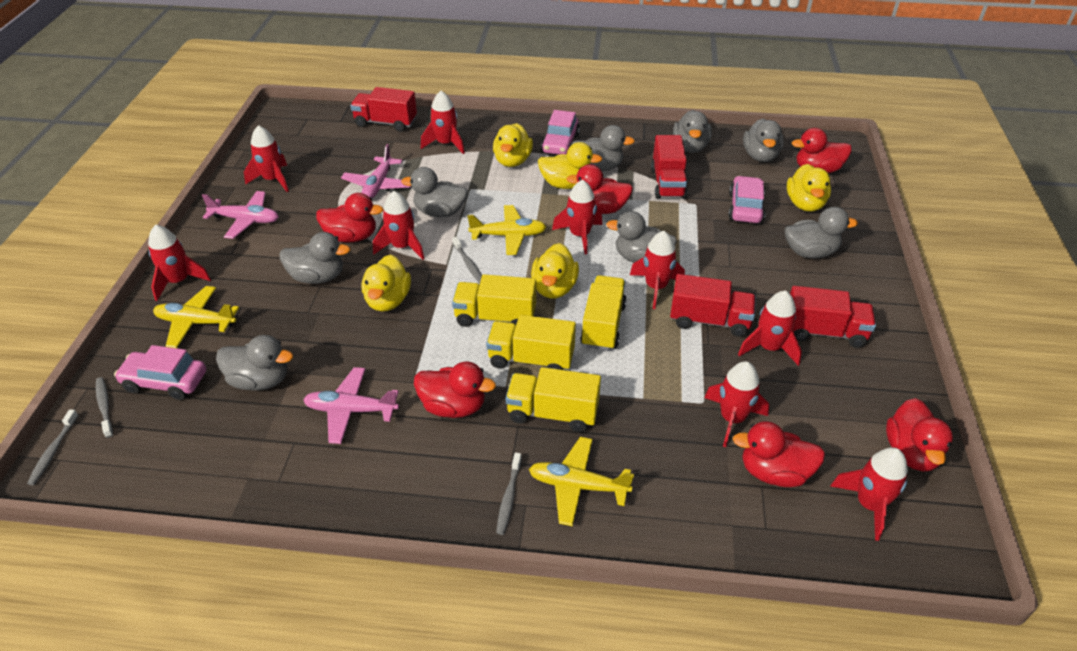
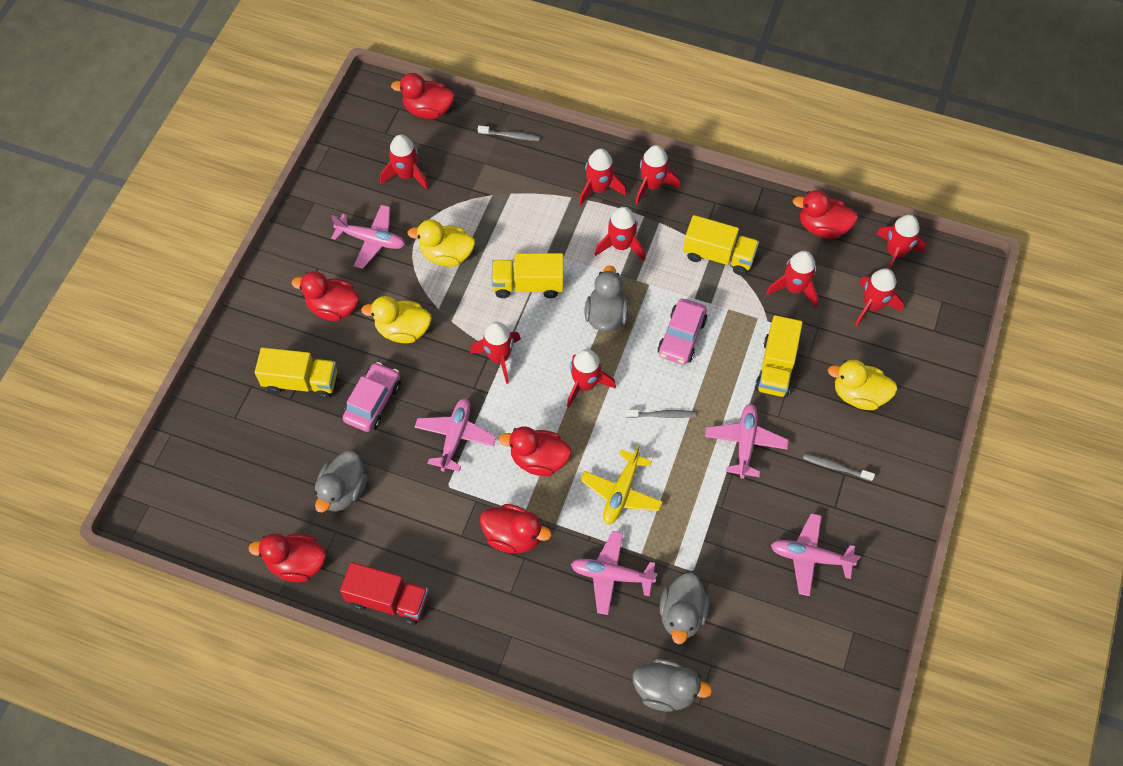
grey duck: [216,335,293,391] [280,232,350,284] [401,167,468,217] [571,125,635,171] [606,211,677,263] [673,110,712,153] [743,119,784,162] [785,207,858,258] = 8 -> [314,451,367,512] [585,265,629,332] [633,658,712,712] [659,572,710,644] = 4
grey toothbrush: [27,409,79,485] [96,377,113,438] [452,237,482,283] [496,453,522,535] = 4 -> [478,125,540,141] [626,410,696,418] [803,454,875,481] = 3
pink car: [114,345,206,400] [541,110,580,155] [728,176,766,223] = 3 -> [343,362,401,432] [658,299,707,365] = 2
pink plane: [202,191,279,239] [303,367,399,444] [341,144,411,198] = 3 -> [331,205,405,269] [414,398,497,472] [571,531,657,615] [705,404,789,479] [771,513,861,596] = 5
red truck: [350,87,417,132] [651,135,688,199] [670,274,756,337] [790,286,876,348] = 4 -> [340,562,428,625] = 1
yellow duck: [362,254,411,312] [493,123,533,167] [531,243,579,299] [538,142,602,189] [787,164,831,212] = 5 -> [361,296,432,343] [407,219,475,267] [828,360,898,410] = 3
yellow plane: [153,286,239,348] [467,205,546,255] [529,437,634,526] = 3 -> [581,445,663,524] = 1

